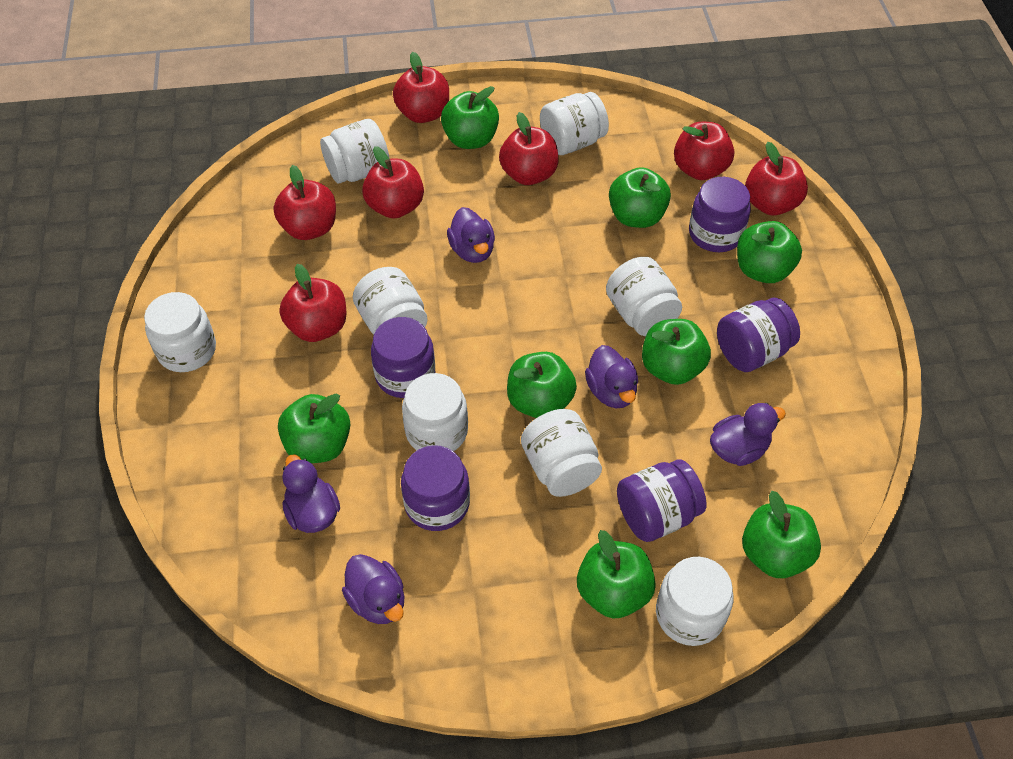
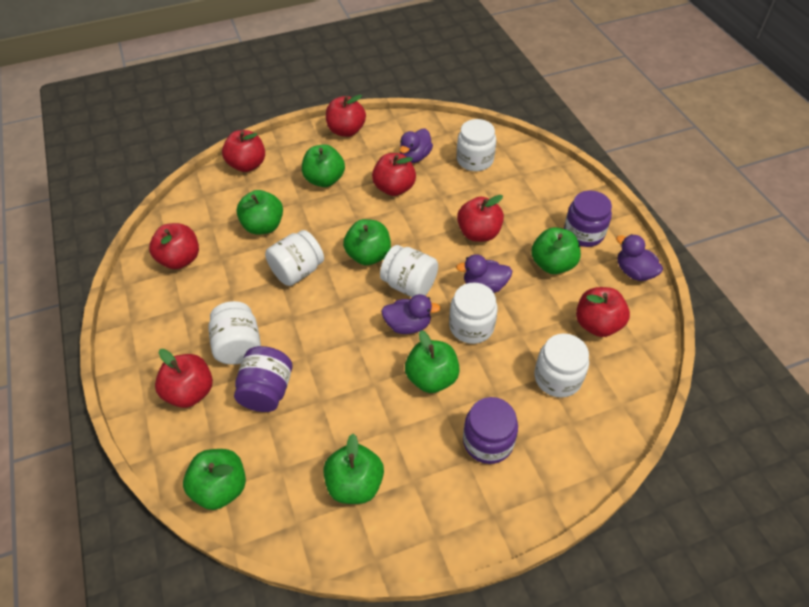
green apple: [278,394,350,463] [441,86,499,149] [507,352,577,418] [577,530,656,618] [609,167,671,228] [642,319,711,385] [737,221,802,283] [742,491,821,578] = 8 -> [183,449,246,510] [236,190,283,235] [302,144,345,187] [323,434,384,504] [343,219,391,265] [405,330,460,393] [531,227,581,274] = 7
purple duck: [282,454,340,533] [342,554,404,624] [447,207,495,263] [585,345,638,408] [710,403,786,466] = 5 -> [381,294,441,334] [399,128,433,163] [456,254,512,293] [616,234,663,281] = 4
purple jar: [371,317,435,398] [401,445,470,531] [617,459,707,542] [689,177,751,252] [717,298,800,372] = 5 -> [234,346,292,412] [463,397,518,464] [564,190,612,247] = 3
white jar: [144,292,216,372] [320,119,390,184] [353,267,428,335] [402,373,468,451] [521,409,602,497] [540,92,609,155] [606,257,682,336] [656,557,733,646] = 8 -> [208,301,261,365] [265,230,324,286] [380,245,438,297] [449,283,498,344] [457,119,496,171] [534,334,589,397] = 6

